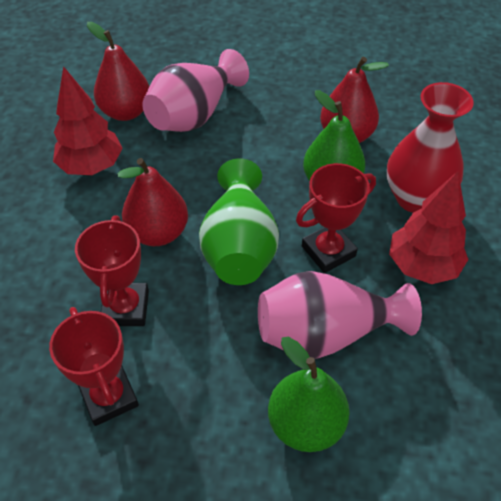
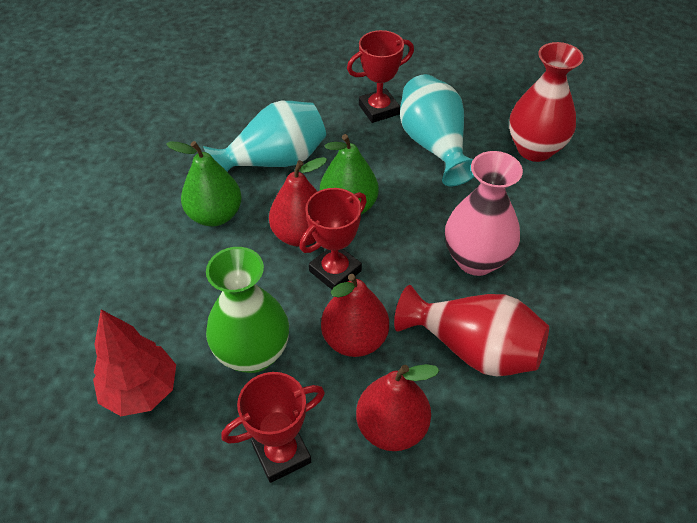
pink vase: [142,49,249,132] [258,271,422,359] = 2 -> [445,151,523,276] = 1
red tree: [53,66,122,175] [389,171,469,284] = 2 -> [93,310,176,416] = 1
red vase: [387,82,474,213] = 1 -> [394,285,549,376] [509,42,583,162] = 2
turquoise vase: none = 0 -> [203,101,326,172] [400,74,475,186] = 2

